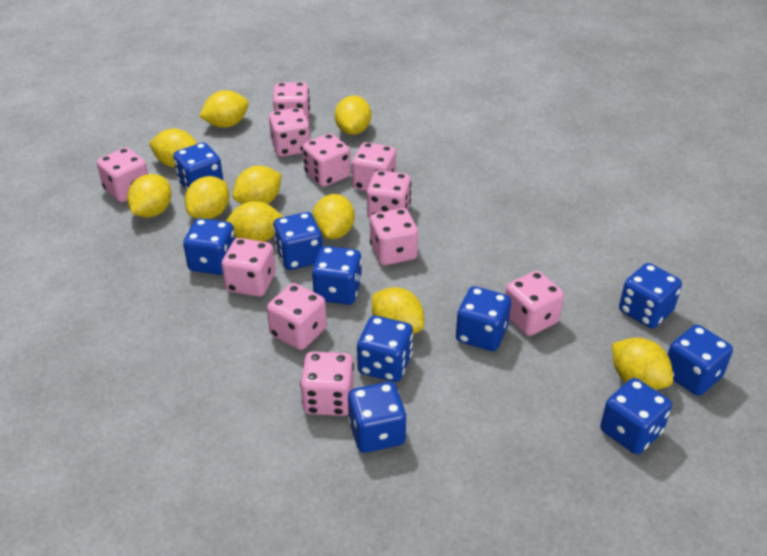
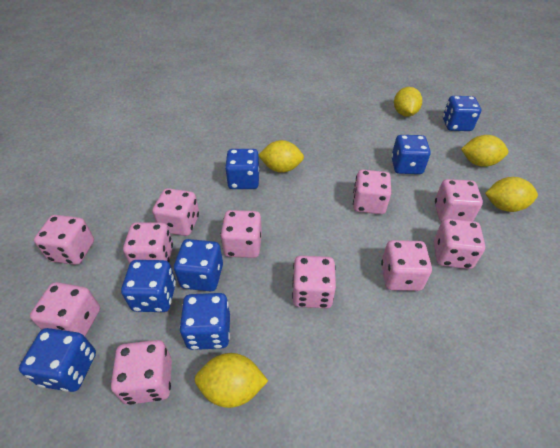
blue dice: [173,142,223,191] [183,218,235,275] [273,212,323,270] [312,246,362,305] [348,382,407,453] [357,316,413,382] [456,286,511,351] [600,378,672,454] [619,263,682,328] [667,325,733,396] = 10 -> [19,328,96,392] [121,260,176,312] [174,239,223,291] [180,293,230,350] [225,149,259,189] [391,135,431,174] [443,96,481,131] = 7
yellow lemon: [127,174,172,218] [149,129,197,168] [185,176,229,219] [199,90,249,128] [225,201,284,242] [233,166,282,204] [312,194,355,239] [335,95,371,135] [372,287,424,334] [612,337,673,390] = 10 -> [195,353,268,408] [259,140,304,172] [394,87,422,117] [461,135,508,167] [485,177,538,212] = 5

